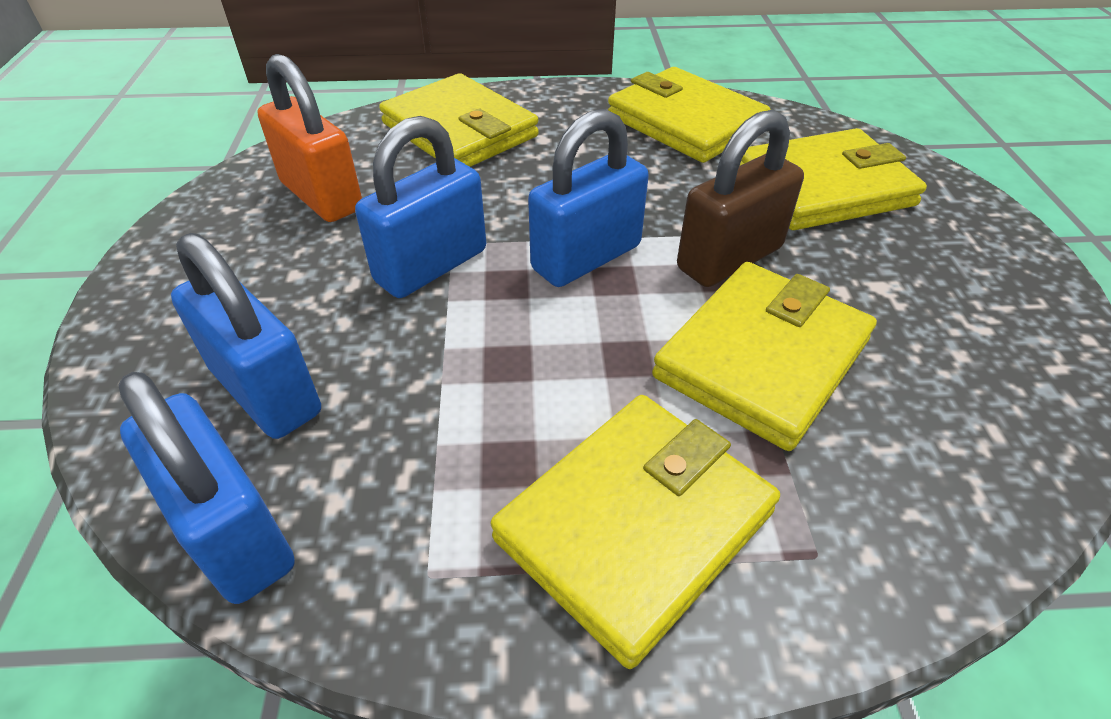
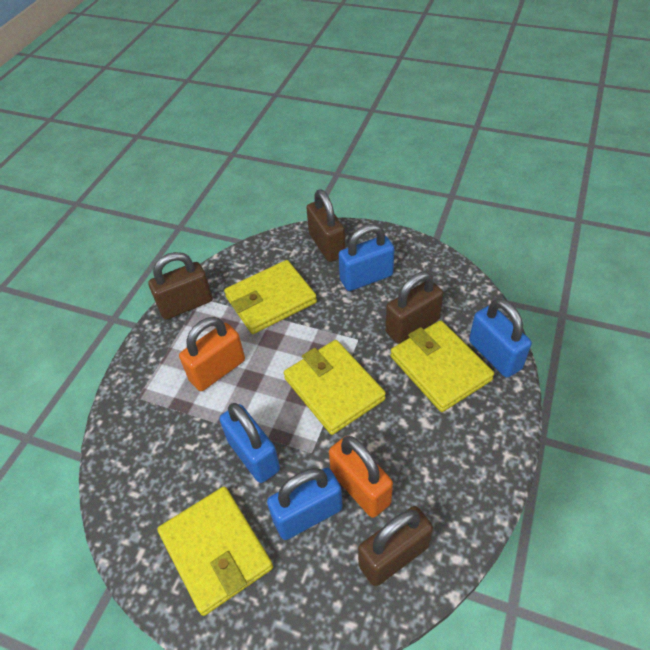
brown padlock: [677,110,804,287] = 1 -> [148,252,212,320] [306,189,345,262] [358,506,433,586] [385,272,443,344] = 4
orange padlock: [258,54,362,222] = 1 -> [179,317,245,391] [329,436,393,518] = 2
yellow wallet: [379,73,539,167] [491,395,780,669] [608,67,771,163] [652,262,877,451] [739,128,927,230] = 5 -> [157,486,273,616] [224,260,317,334] [284,340,386,435] [390,320,494,412] = 4

